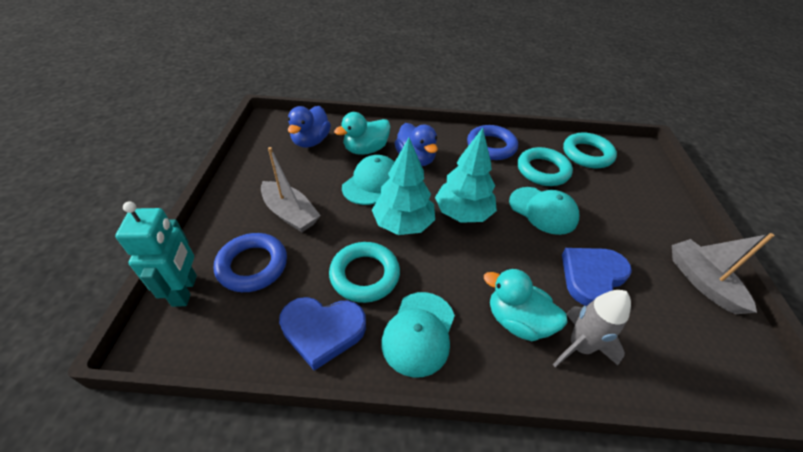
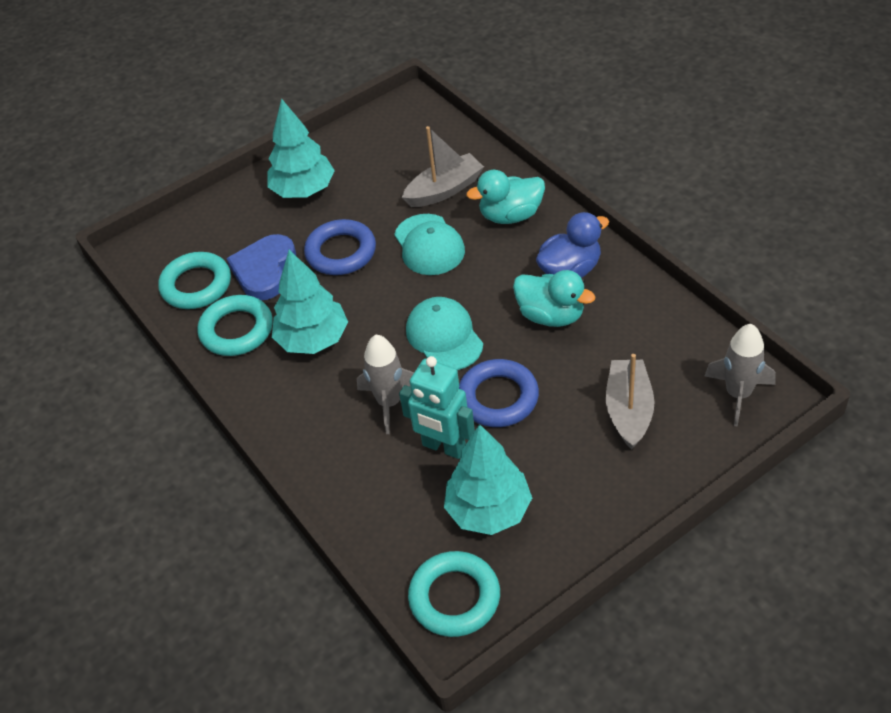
blue duck: [288,106,331,148] [395,123,438,166] = 2 -> [536,212,609,278] = 1
blue heart: [279,297,366,371] [562,248,632,306] = 2 -> [227,234,296,300] = 1
grey rocket: [553,290,631,367] = 1 -> [357,335,414,434] [705,324,776,427] = 2
turquoise cap: [342,155,394,205] [381,292,455,378] [509,187,579,235] = 3 -> [394,214,465,275] [406,297,483,370] = 2
turquoise tree: [372,138,435,235] [435,128,497,223] = 2 -> [267,98,335,198] [272,250,348,354] [444,424,532,535] = 3

